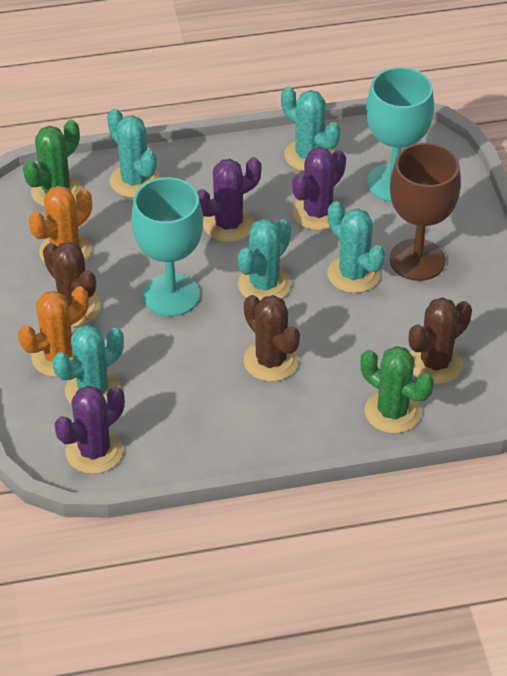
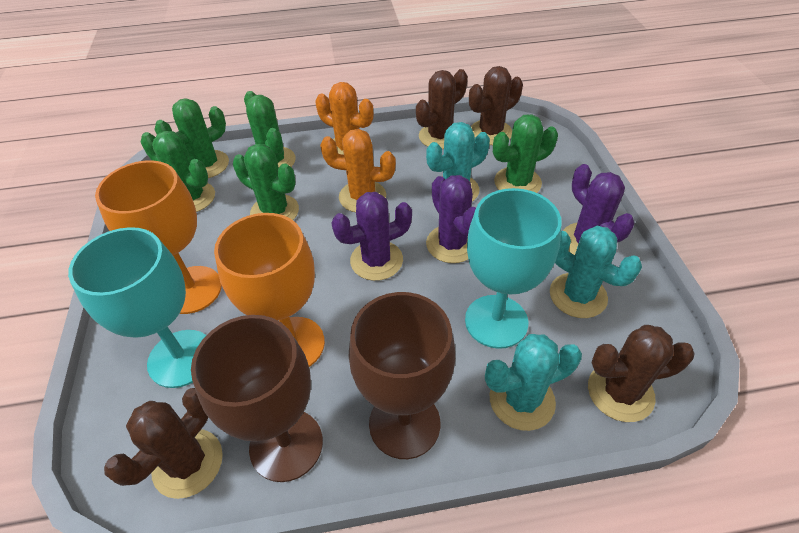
brown cactus: [43,242,101,327] [244,295,300,382] [409,297,472,384] = 3 -> [104,388,223,499] [416,69,468,149] [469,66,523,145] [588,325,695,422] = 4
brown goblet: [389,143,461,281] = 1 -> [191,315,323,482] [349,292,455,459] = 2
green cactus: [23,120,82,207] [361,346,434,433] = 2 -> [141,131,215,212] [154,99,229,178] [233,144,299,220] [244,91,296,167] [493,114,558,193] = 5
orange goblet: none = 0 -> [95,160,222,314] [214,213,325,367] = 2
turquoise cactus: [52,325,124,405] [107,109,160,198] [237,219,291,301] [281,87,340,171] [327,201,385,293] = 5 -> [426,122,490,202] [485,334,582,431] [550,226,642,318] = 3

